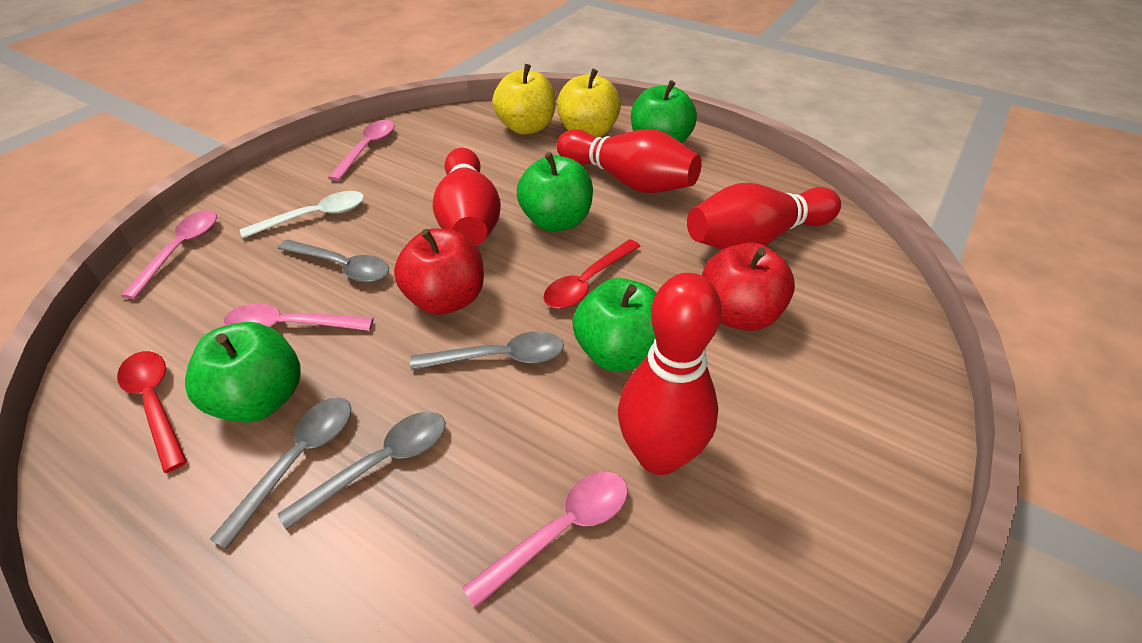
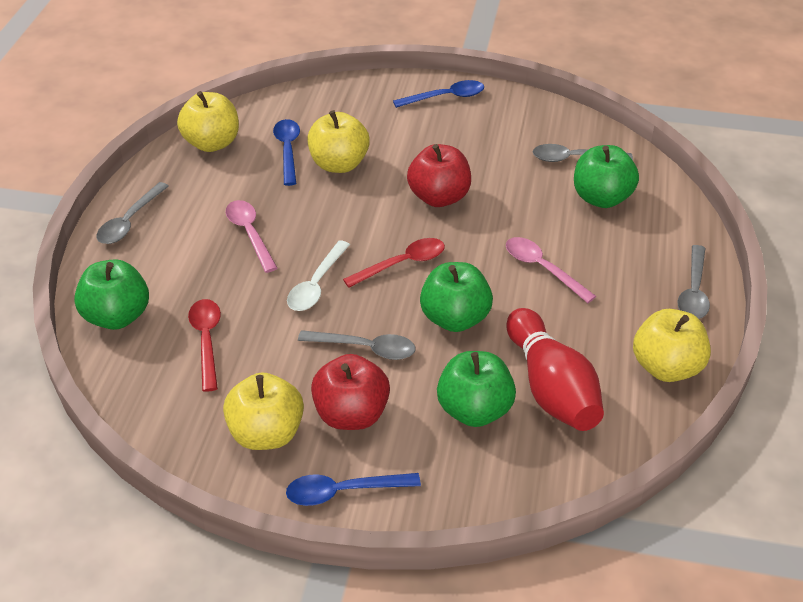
blue spoon: none = 0 -> [273,119,300,186] [286,473,421,506] [393,80,484,108] = 3
pink spoon: [121,210,217,299] [224,304,374,331] [328,120,395,181] [462,472,628,608] = 4 -> [226,200,278,273] [506,237,596,303] = 2
red bowling pin: [433,148,501,246] [556,129,702,193] [618,273,722,475] [687,183,841,249] = 4 -> [506,308,604,431] = 1
yellow apple: [493,64,556,135] [557,69,621,138] = 2 -> [177,91,239,152] [223,372,304,450] [308,110,370,173] [633,309,711,382] = 4

